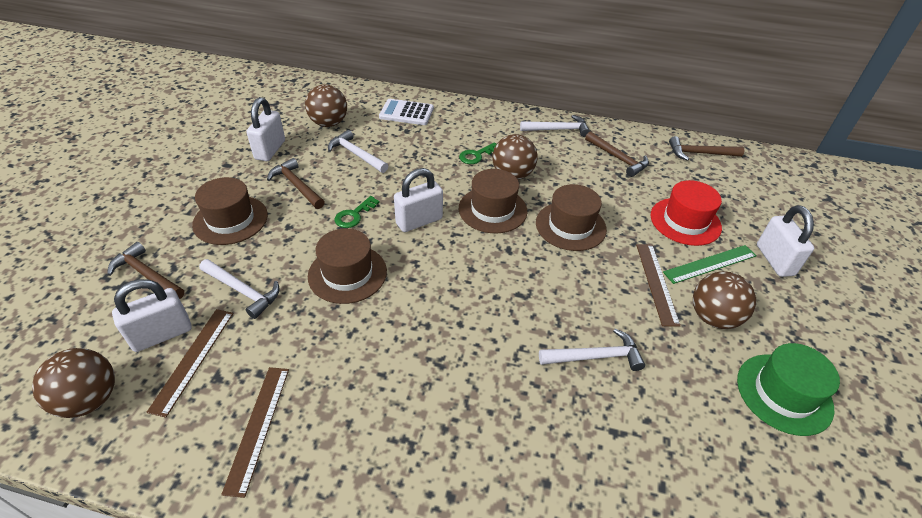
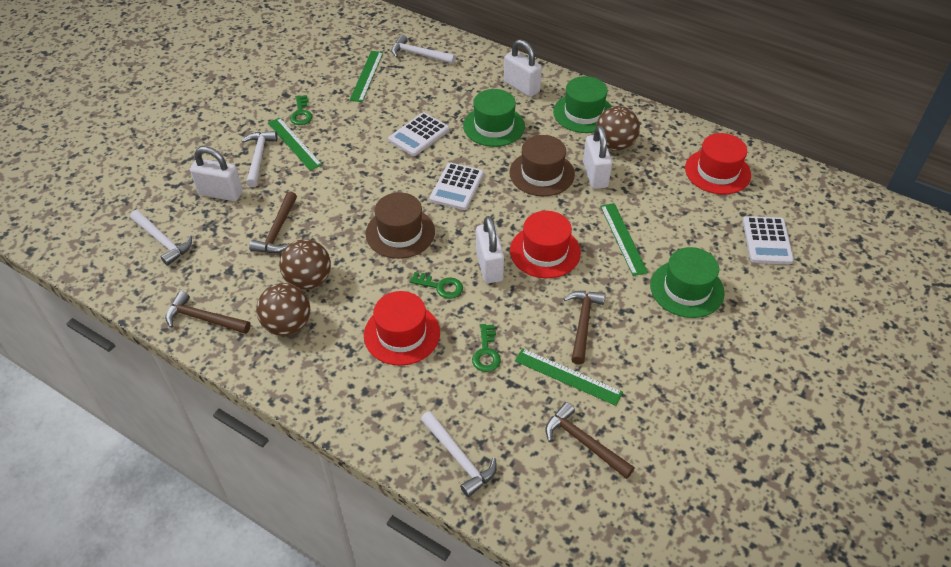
brown ball: [32,348,115,418] [305,84,347,127] [492,134,538,180] [693,271,756,329] = 4 -> [256,283,310,336] [279,239,331,290] [596,106,640,151] = 3
brown hat: [192,177,268,245] [308,228,387,304] [459,169,528,233] [536,184,607,251] = 4 -> [366,192,435,259] [509,135,575,196] = 2
brown ruler: [146,309,233,418] [221,367,289,498] [636,244,680,327] = 3 -> none = 0
green hat: [737,343,840,436] = 1 -> [463,89,525,147] [553,76,612,133] [650,247,725,318] = 3
green key: [335,196,380,228] [459,143,496,164] = 2 -> [290,95,313,125] [410,272,463,299] [472,324,501,372] = 3
green ruler: [663,245,757,284] = 1 -> [268,117,322,171] [350,51,383,102] [515,348,623,406] [600,203,648,276] = 4
red hat: [651,180,722,246] = 1 -> [364,291,440,366] [510,211,581,278] [685,133,751,195] = 3
white calculator: [379,99,434,125] = 1 -> [388,112,449,156] [430,163,484,210] [743,216,794,264] = 3

